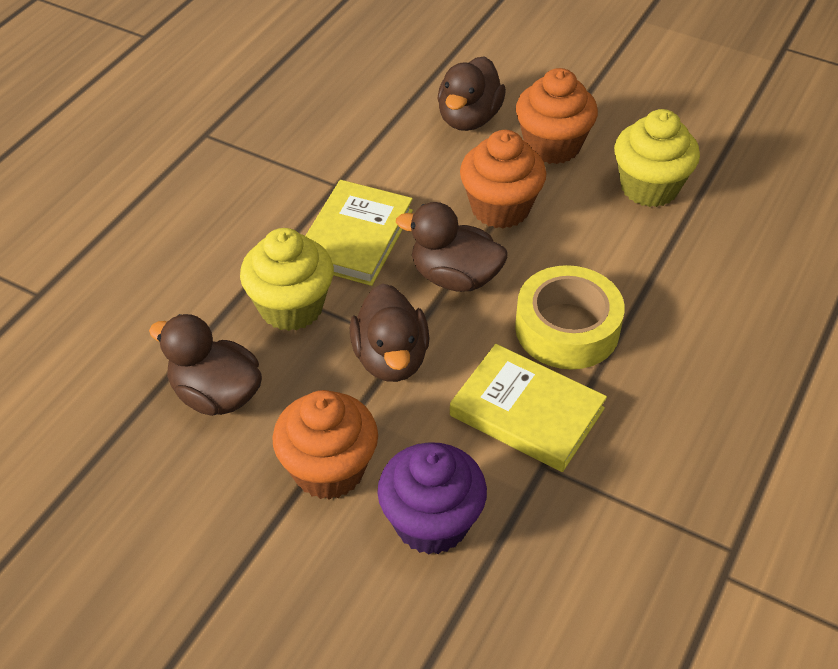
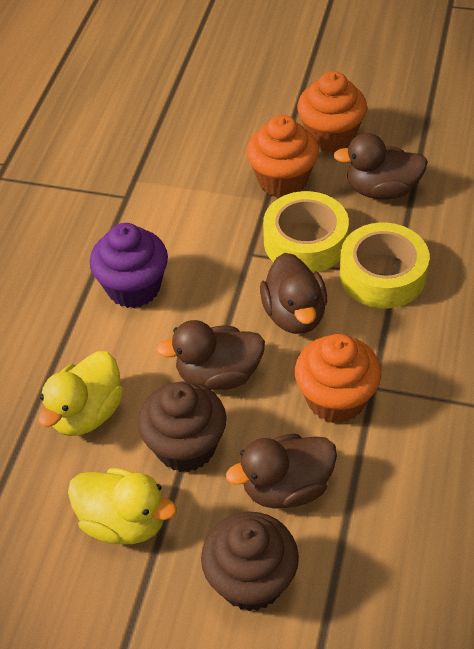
brown cupcake: none = 0 -> [138,381,227,472] [201,512,299,611] = 2
yellow book: [305,180,413,286] [450,344,607,472] = 2 -> none = 0
yellow cupcake: [240,228,334,331] [614,109,700,207] = 2 -> none = 0
yellow duck: none = 0 -> [38,351,124,436] [68,468,177,544] = 2
yellow tape: [515,265,625,369] = 1 -> [263,191,349,273] [340,223,430,308] = 2

